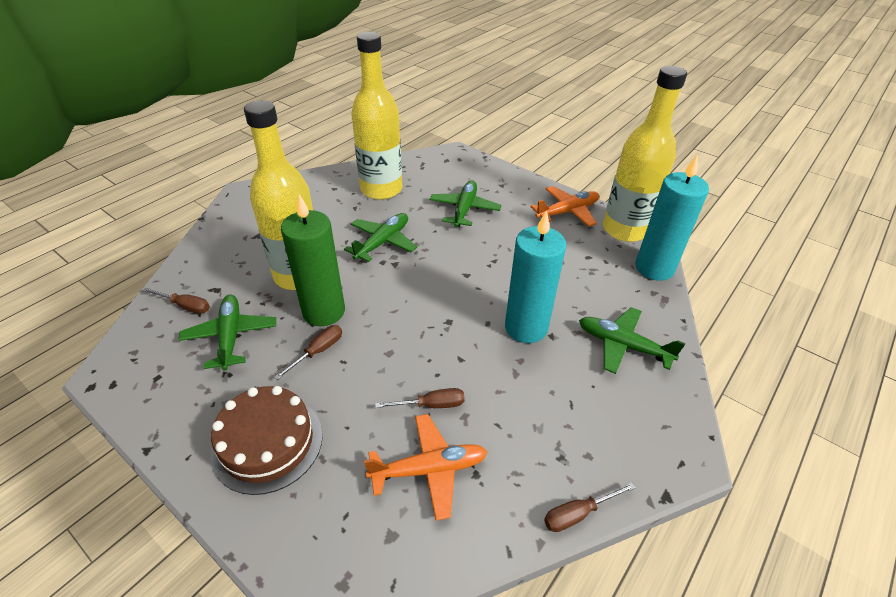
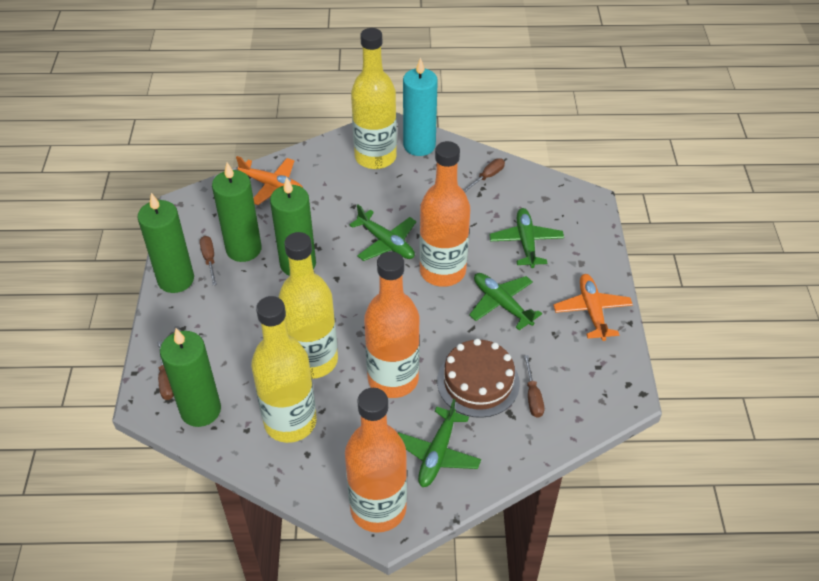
green candle: [281,194,345,326] = 1 -> [138,193,194,293] [160,328,221,427] [212,162,262,262] [270,177,316,276] = 4
orange bottle: none = 0 -> [345,388,407,533] [364,251,420,398] [419,141,470,287] = 3
turquoise candle: [505,210,566,343] [635,155,709,281] = 2 -> [403,57,438,156] = 1

